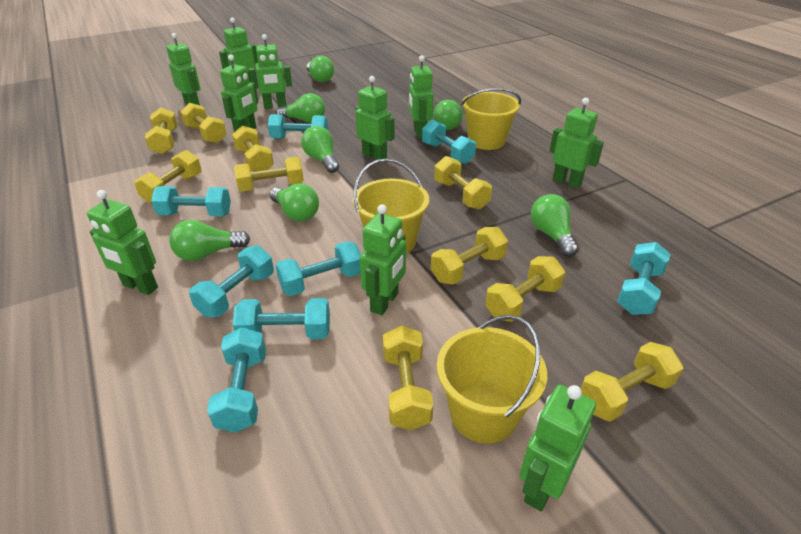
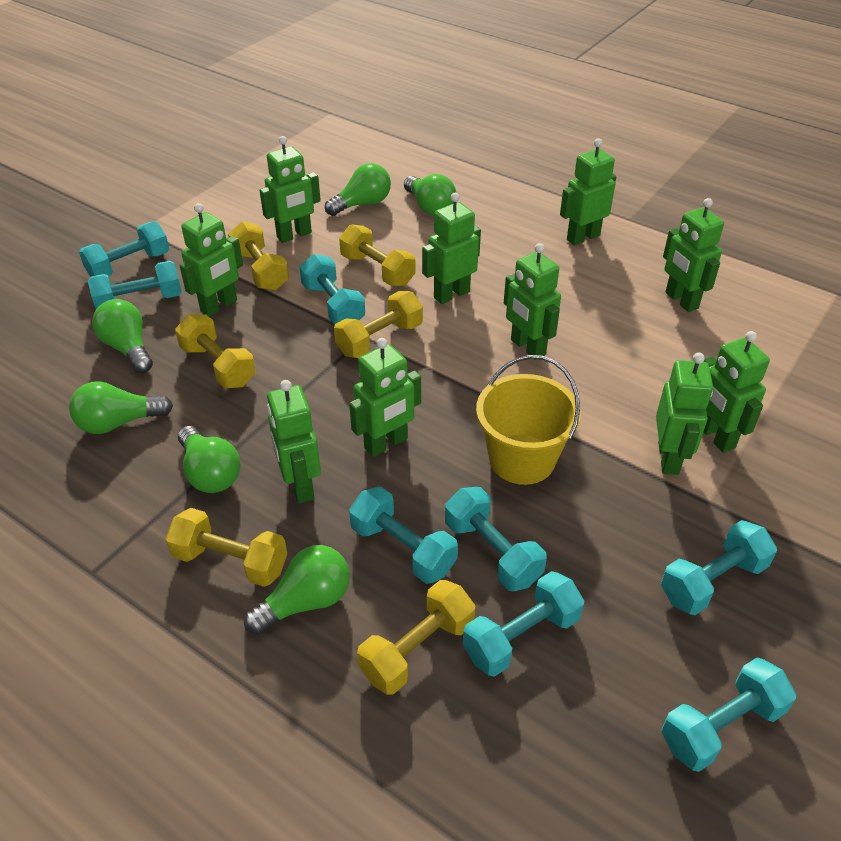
green light bulb: [169,220,250,261] [270,184,319,222] [276,93,325,123] [301,126,339,173] [307,56,334,82] [433,100,462,130] [531,194,578,257] = 7 -> [69,381,173,434] [92,299,153,373] [178,426,241,493] [244,545,350,635] [325,163,391,216] [404,174,456,215] = 6
yellow bucket: [353,159,429,254] [437,315,547,444] [461,88,521,150] = 3 -> [476,355,581,485] = 1
yellow dumbbell: [134,150,201,204] [145,107,178,154] [180,103,227,143] [232,125,274,172] [234,157,304,192] [383,325,433,430] [431,227,508,285] [434,156,492,210] [485,256,565,322] [581,342,683,422] = 10 -> [166,508,287,587] [175,314,256,388] [228,221,289,291] [334,291,423,358] [339,224,415,287] [357,580,476,695] = 6

